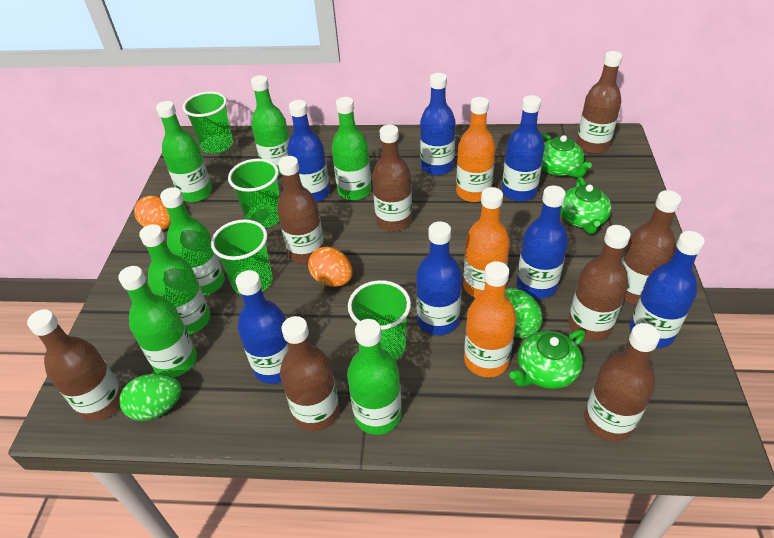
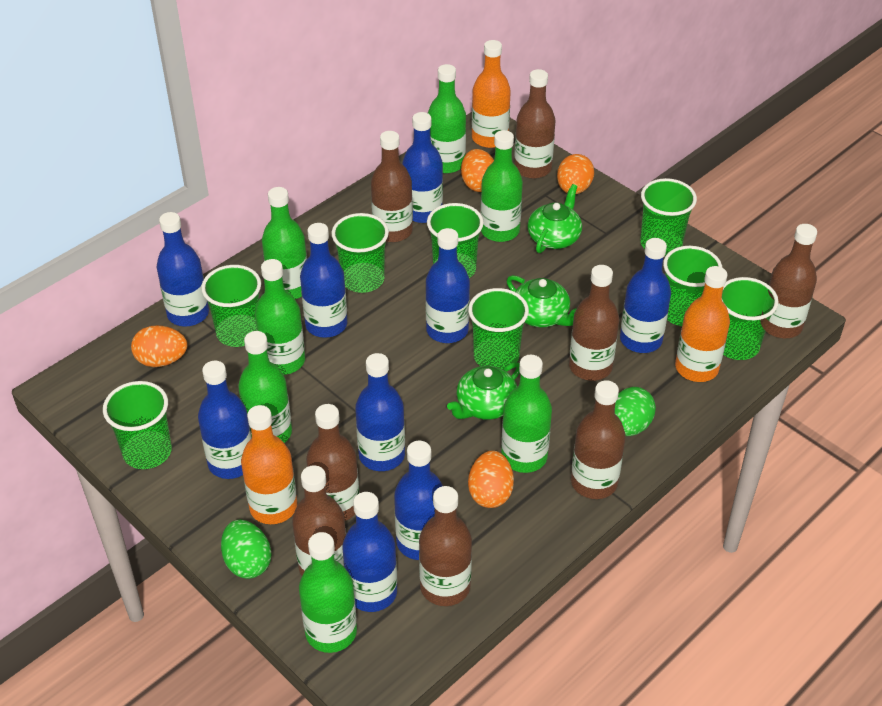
blue bottle: [236,270,289,384] [287,100,330,202] [416,222,462,335] [420,73,456,175] [502,95,545,201] [517,186,568,299] [630,231,705,348] = 7 -> [157,212,209,326] [198,361,252,479] [300,223,348,338] [342,492,397,612] [355,353,405,471] [394,441,443,560] [402,112,443,223] [425,228,470,343] [620,238,671,353] = 9
green cup: [183,91,233,154] [211,219,273,295] [228,159,280,228] [348,280,411,361] = 4 -> [103,381,172,469] [201,265,261,347] [332,213,389,293] [427,203,484,278] [468,288,529,371] [640,178,697,256] [663,246,722,326] [722,277,779,360] = 8
orange egg: [134,195,171,230] [308,246,353,287] = 2 -> [131,325,187,367] [461,149,494,192] [468,451,514,508] [557,154,594,194] = 4

